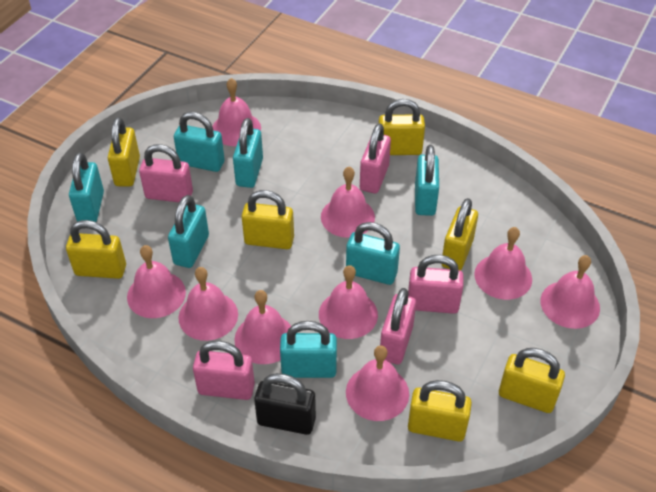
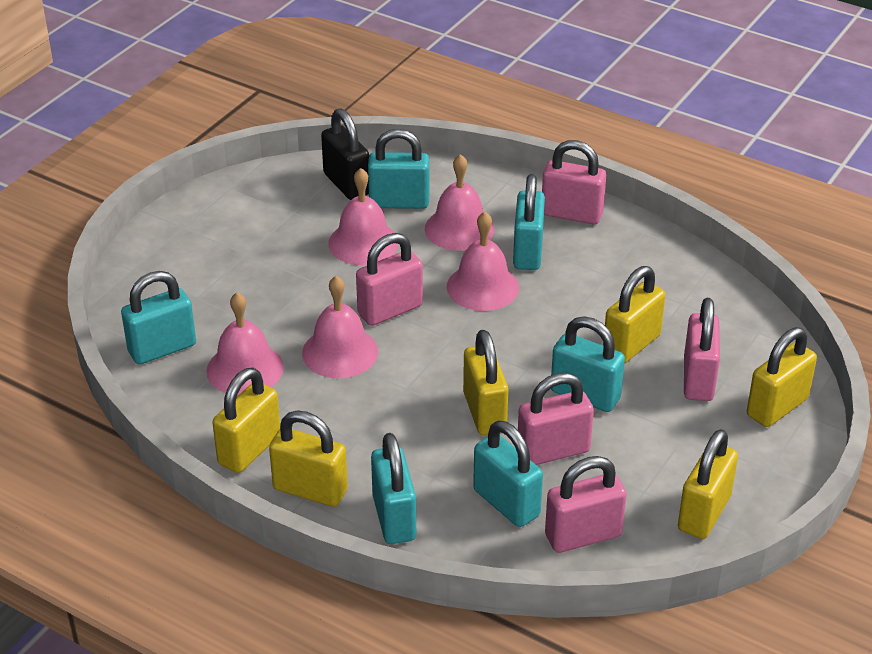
pink bell: [127,245,186,318] [179,267,238,341] [212,78,261,146] [234,290,291,364] [319,265,378,339] [321,167,375,238] [346,346,409,421] [474,227,532,300] [540,255,600,329] = 9 -> [206,292,284,396] [302,276,378,378] [328,168,399,265] [425,154,494,251] [447,211,519,311] = 5
turquoise padlock: [69,152,104,222] [168,195,209,268] [174,112,225,172] [233,118,263,188] [280,321,337,378] [346,222,400,285] [415,145,439,216] = 7 -> [121,271,196,365] [368,129,429,209] [371,433,416,544] [473,420,543,527] [513,174,545,270] [551,316,625,412] = 6
yellow padlock: [66,220,126,279] [108,117,140,187] [242,190,294,249] [378,99,425,155] [408,380,472,442] [442,198,478,271] [499,348,565,413] = 7 -> [212,368,280,473] [269,411,348,507] [463,330,508,435] [603,266,666,364] [678,429,738,539] [747,327,817,427] = 6

